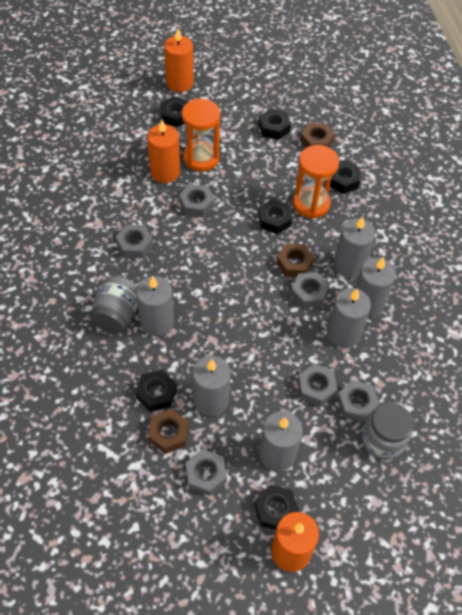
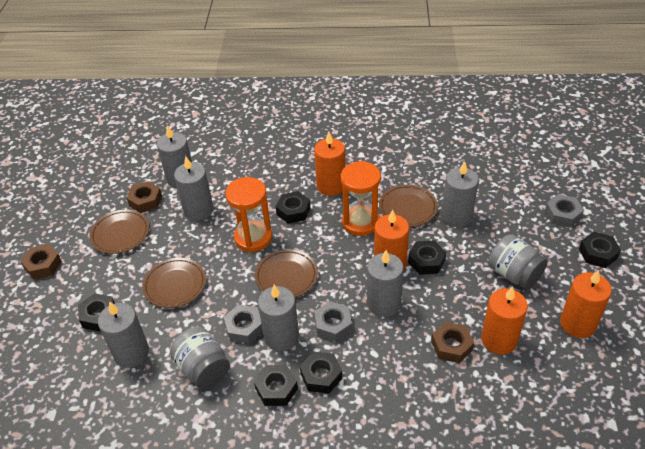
brown plate: none = 0 -> [90,210,149,254] [142,258,206,308] [255,249,318,297] [379,184,438,227] = 4
grey nut: [116,225,153,258] [179,184,214,217] [186,449,227,496] [291,272,329,308] [297,364,338,407] [337,380,380,423] = 6 -> [224,304,263,344] [314,301,352,342] [545,194,584,228] = 3
orange candle: [147,120,180,183] [164,28,194,92] [271,512,319,572] = 3 -> [314,132,346,196] [374,210,409,271] [481,286,528,355] [560,270,612,338] = 4

